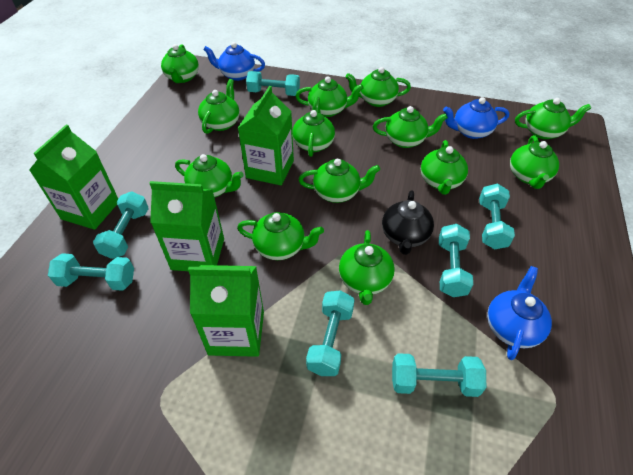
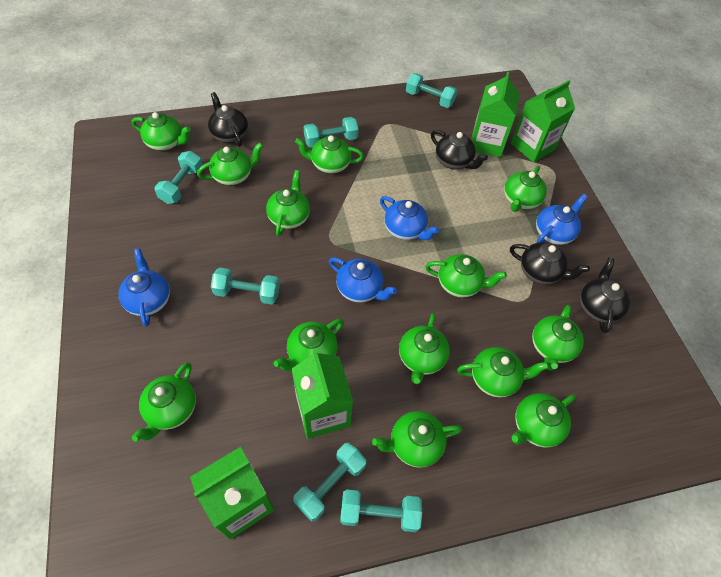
black teapot: [382,190,434,255] = 1 -> [208,92,248,147] [431,130,488,169] [510,242,590,285] [580,258,630,333] = 4
blue teapot: [203,42,265,81] [443,97,509,139] [487,266,552,360] = 3 -> [118,249,170,327] [329,257,397,303] [380,196,439,240] [536,194,588,245] = 4
turquoise dumbbell: [48,253,134,291] [93,191,149,259] [246,71,300,96] [306,290,354,376] [392,353,486,397] [439,224,473,297] [479,184,515,249] = 7 -> [154,151,203,204] [211,268,280,304] [293,443,366,522] [304,117,359,147] [340,490,422,532] [406,73,457,108] = 6

